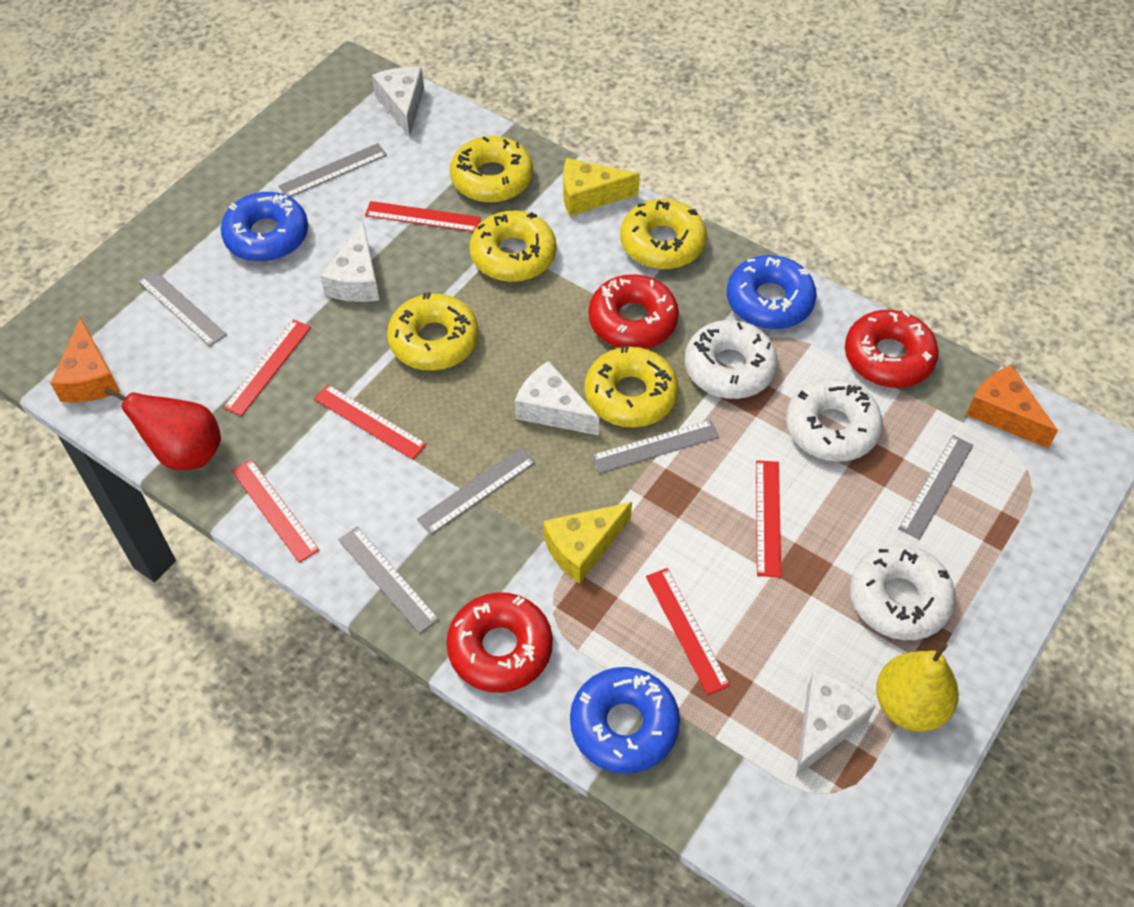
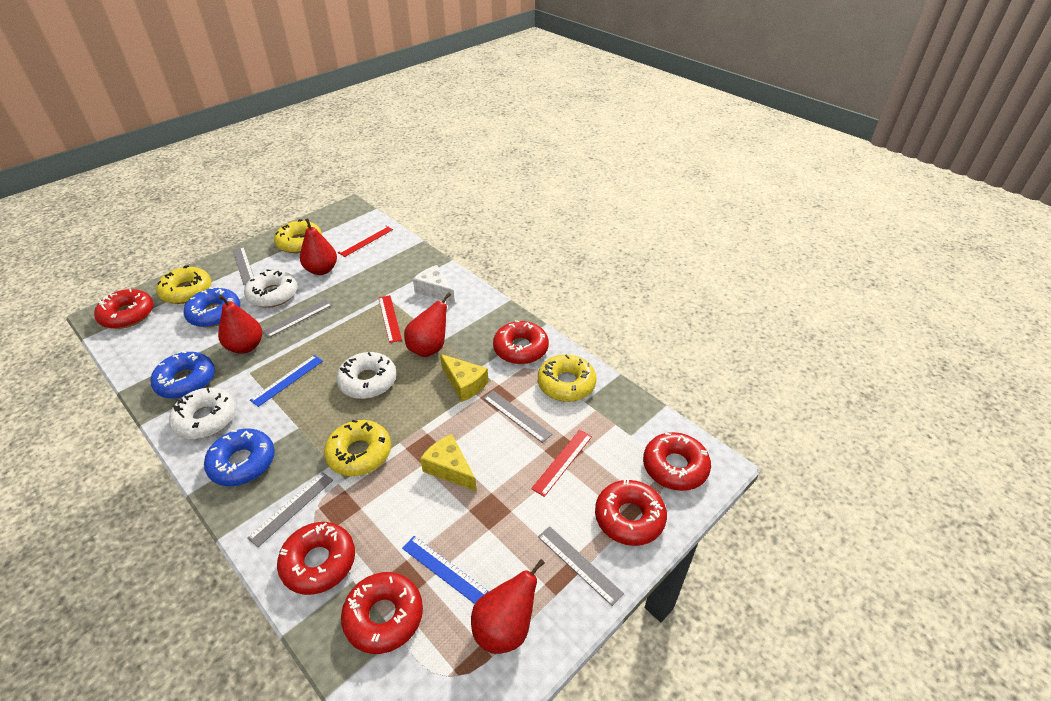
blue ruler: none = 0 -> [250,355,323,407] [402,536,489,604] = 2
grey ruler: [137,270,227,346] [279,143,387,197] [338,527,439,634] [417,447,535,535] [591,420,719,474] [898,435,974,540] = 6 -> [233,247,254,285] [247,472,333,547] [262,299,332,338] [483,391,552,443] [538,526,624,606] = 5
orange cheese: [51,317,120,402] [966,365,1058,448] = 2 -> none = 0
red donut: [446,592,553,693] [589,274,679,349] [845,310,939,388] = 3 -> [94,289,153,329] [277,522,355,595] [341,572,423,654] [493,320,549,364] [595,479,667,546] [643,432,711,491] = 6
red pear: [104,387,221,470] = 1 -> [218,295,262,354] [300,218,337,275] [404,292,451,357] [471,559,545,654] = 4
red ruler: [223,319,311,416] [232,459,319,563] [314,384,427,460] [365,201,481,232] [646,568,730,695] [756,460,781,578] = 6 -> [338,226,393,257] [379,295,402,343] [531,430,592,497] = 3
white cheese: [320,223,379,302] [372,67,424,138] [515,361,599,435] [796,671,876,776] = 4 -> [413,265,455,304] = 1
yellow donut: [387,292,479,371] [450,136,533,203] [470,210,557,282] [585,345,678,428] [620,199,707,269] = 5 -> [156,265,211,304] [274,219,322,253] [324,420,391,476] [538,354,597,402] = 4
yellow pear: [876,642,959,732] = 1 -> none = 0

